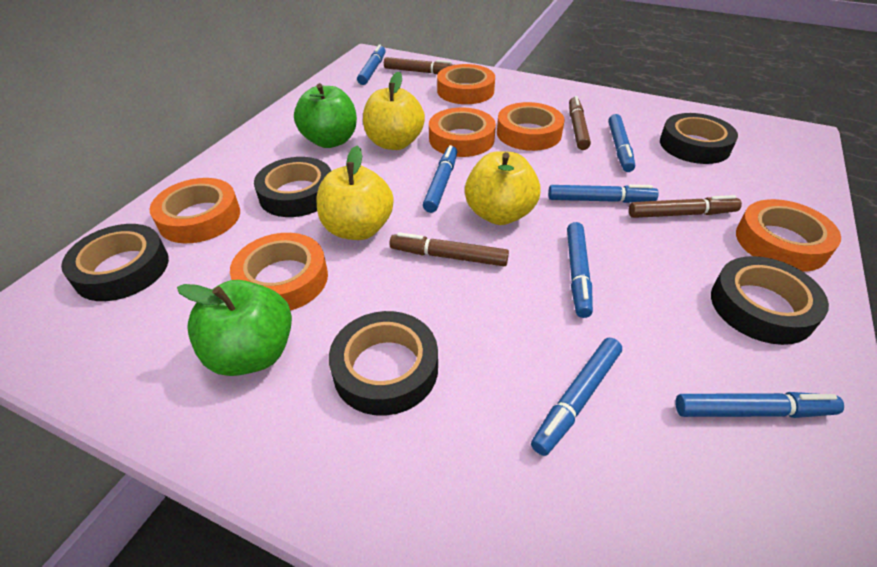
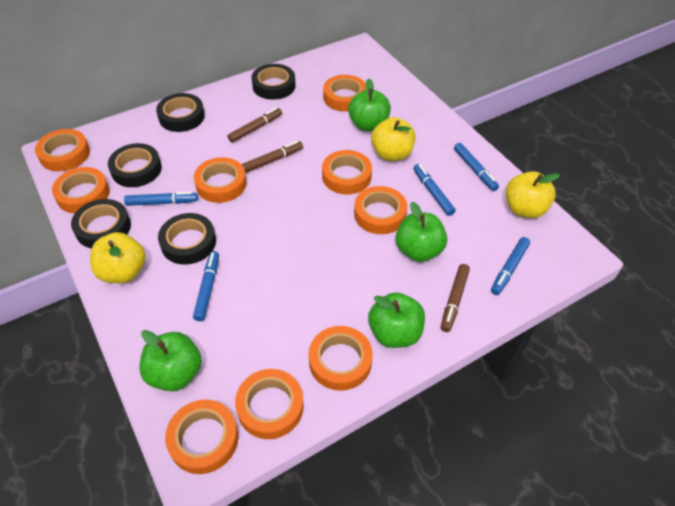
blue marker: [357,44,385,85] [423,145,457,213] [531,338,622,456] [548,184,659,203] [567,222,593,318] [608,114,635,172] [675,392,844,418] = 7 -> [124,192,198,206] [193,251,219,321] [413,164,456,216] [454,143,499,191] [491,237,530,295] = 5
brown marker: [384,57,454,74] [389,232,509,266] [569,96,591,150] [629,195,742,218] = 4 -> [228,108,282,143] [241,141,303,173] [441,264,470,332] = 3
green apple: [177,280,292,376] [294,83,357,148] = 2 -> [140,330,202,391] [348,79,391,132] [368,292,425,348] [396,202,447,262] = 4
orange tape: [150,178,240,243] [230,233,328,311] [429,108,496,157] [437,64,495,104] [497,102,565,151] [736,199,841,272] = 6 -> [35,129,90,171] [52,167,110,214] [165,400,238,474] [194,157,246,203] [235,369,304,439] [309,326,373,391] [322,150,372,194] [323,75,366,112] [354,186,407,234] = 9

